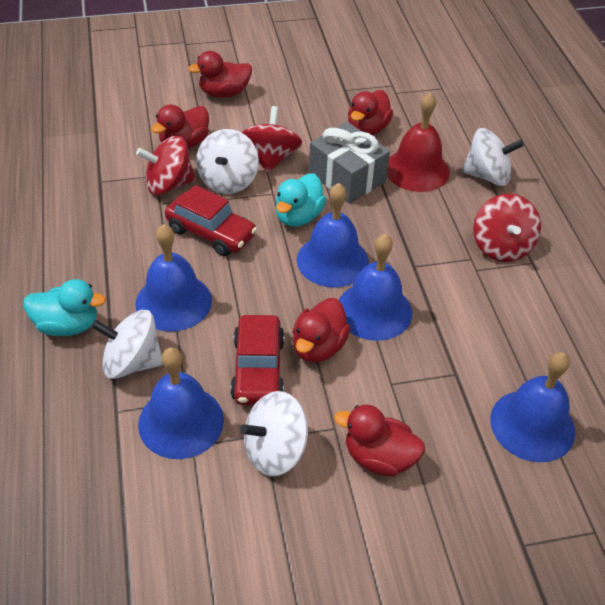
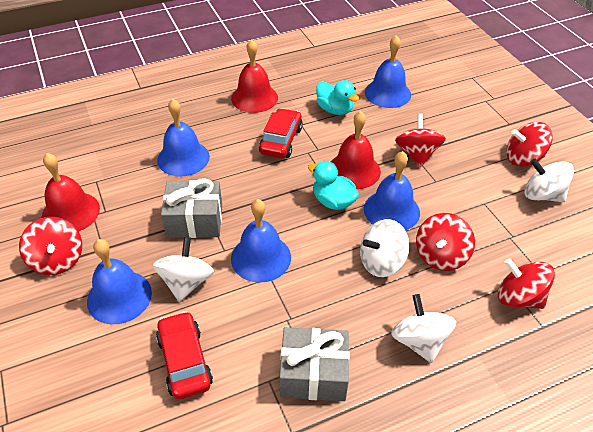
grey gift: [309,122,390,203] = 1 -> [161,178,222,238] [279,327,350,401] = 2
red bell: [387,93,450,192] = 1 -> [41,153,100,232] [231,39,278,113] [331,111,381,189] = 3
red duck: [151,104,209,149] [188,51,252,98] [293,298,350,363] [334,405,425,477] [348,90,393,135] = 5 -> none = 0
red spinning top: [136,136,195,195] [242,106,302,173] [473,194,541,262] = 3 -> [19,217,82,275] [395,114,446,167] [416,213,475,271] [498,258,555,309] [506,122,553,167] = 5

